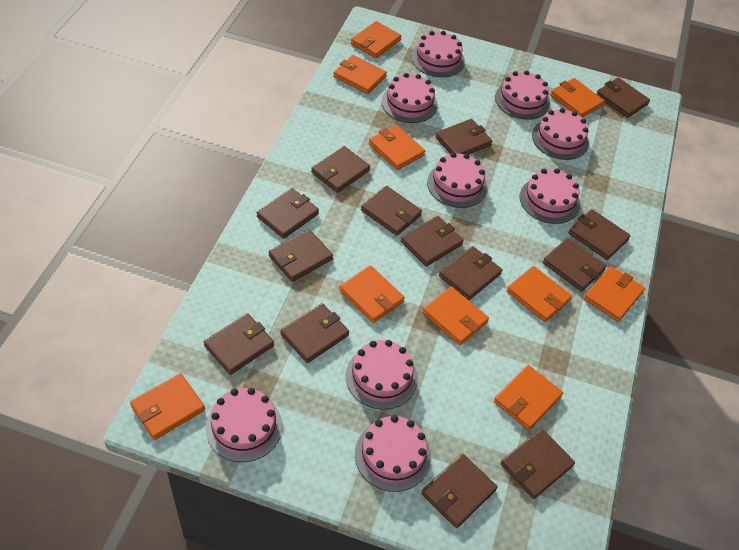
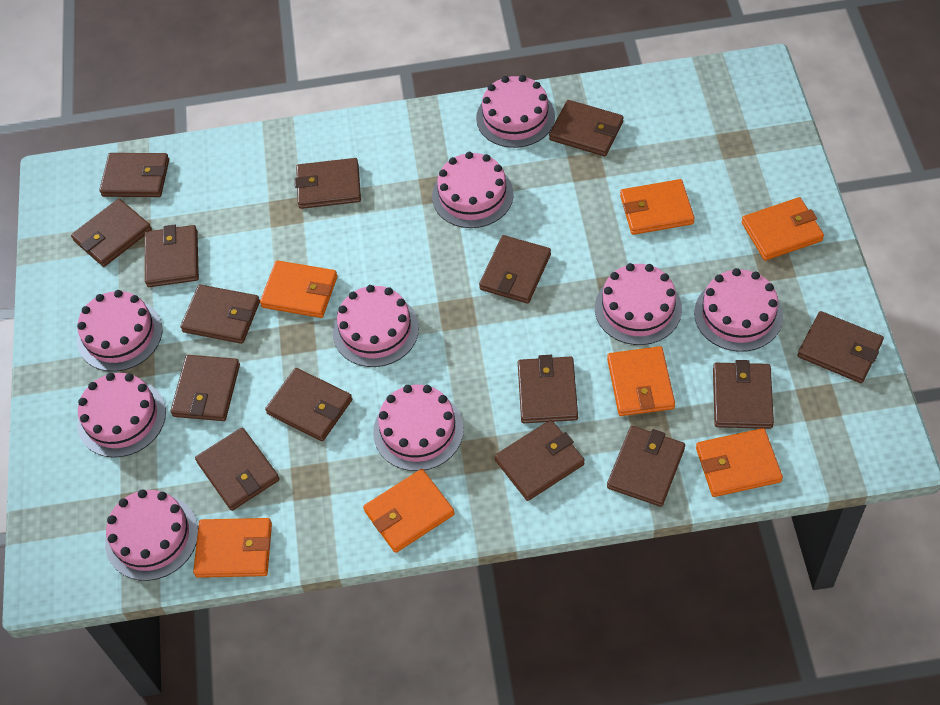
brown wallet: [204,313,274,375] [257,188,319,239] [269,229,333,282] [280,303,349,363] [311,146,370,193] [361,186,422,236] [401,216,464,266] [421,454,497,528] [435,119,492,154] [439,246,502,300] [500,429,575,499] [543,238,606,292] [569,209,630,260] [596,78,650,118] = 14 -> [71,199,152,267] [99,153,169,197] [145,225,199,287] [170,355,240,421] [180,285,260,344] [195,428,279,511] [265,368,352,441] [295,158,361,209] [479,235,551,304] [495,420,585,501] [518,355,578,423] [549,100,624,156] [607,426,685,507] [713,360,774,429] [798,311,884,383] = 15
orange wallet: [130,373,205,440] [333,55,387,94] [339,265,405,323] [351,21,401,58] [369,125,425,170] [422,286,489,345] [494,365,563,430] [507,266,572,322] [550,78,604,118] [583,266,645,322] = 10 -> [193,518,272,578] [260,260,337,318] [363,469,455,553] [607,346,675,416] [620,179,695,235] [696,428,783,497] [742,197,824,260] = 7

